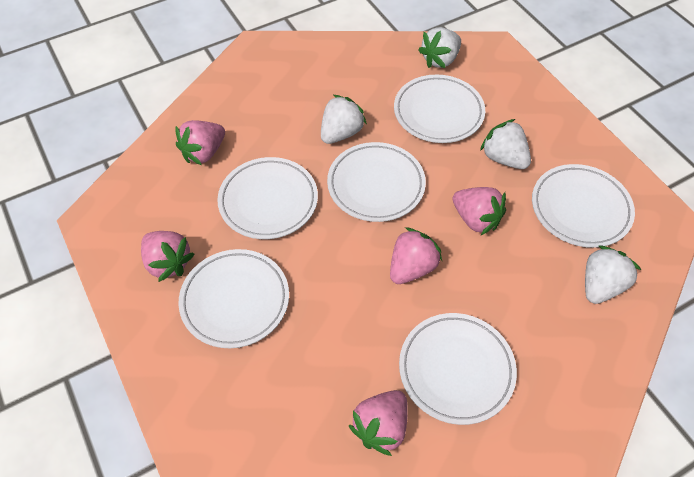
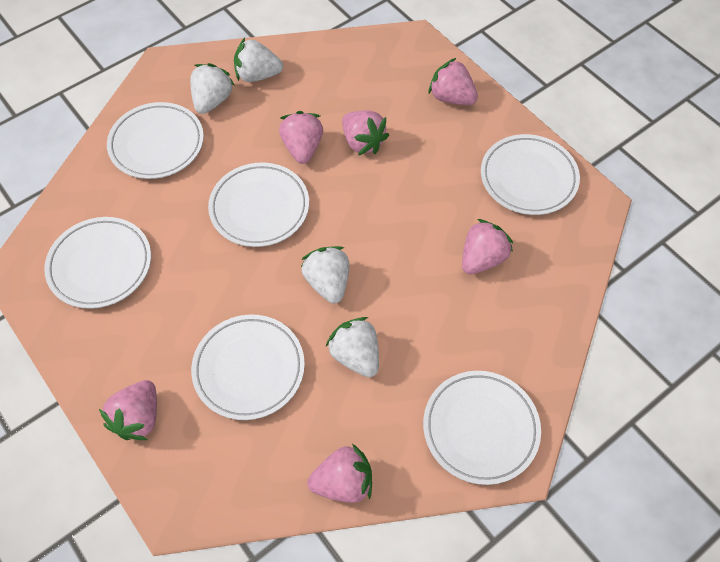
pink strawberry: [141,231,194,282] [176,120,225,165] [348,390,408,456] [390,227,442,284] [452,187,506,236] = 5 -> [99,380,157,440] [279,111,323,164] [307,444,372,503] [342,110,389,155] [429,58,478,105] [462,219,513,275] = 6

